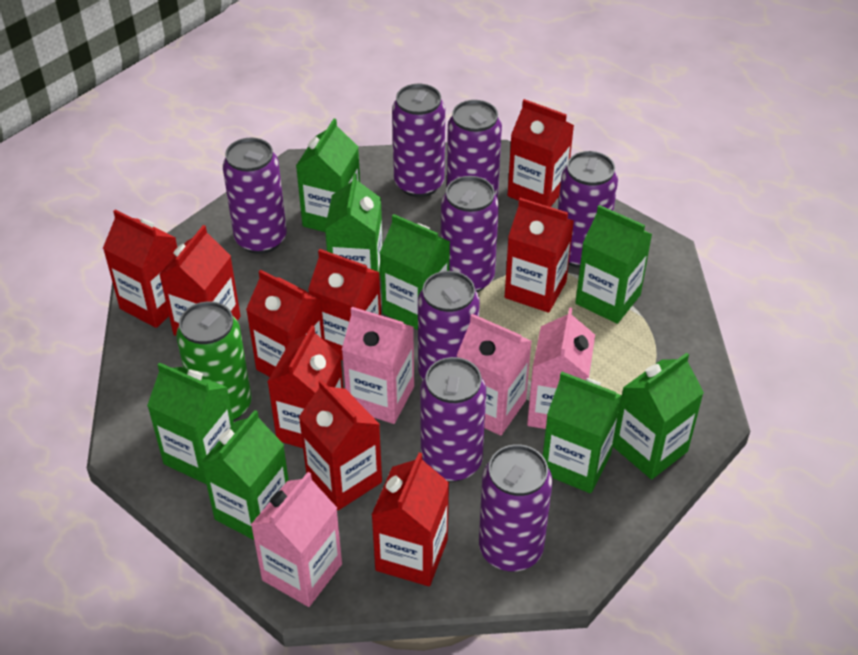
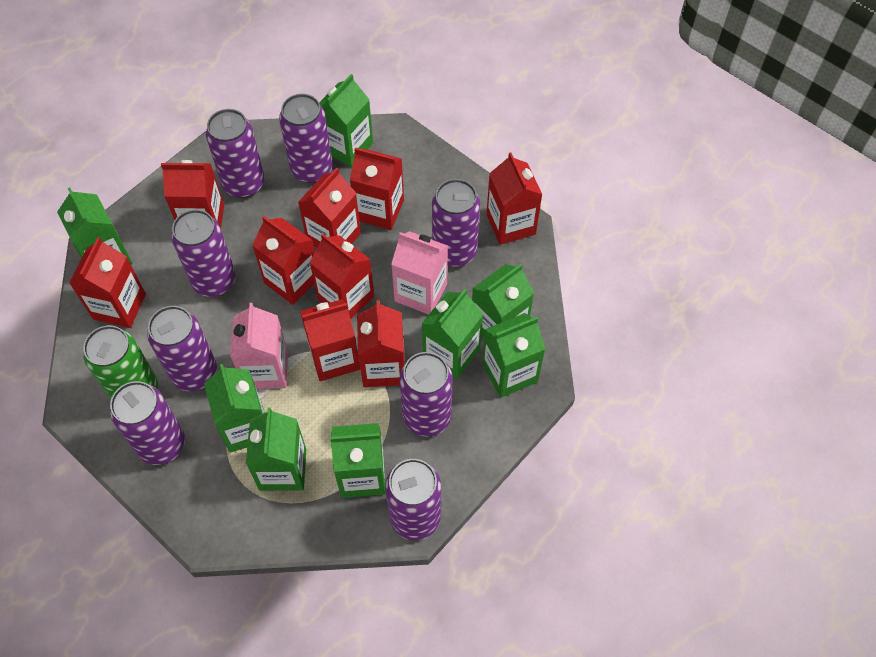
pink carton: [251,472,342,607] [342,307,414,424] [457,314,532,436] [527,307,595,429] = 4 -> [230,303,288,389] [391,231,448,315] = 2

